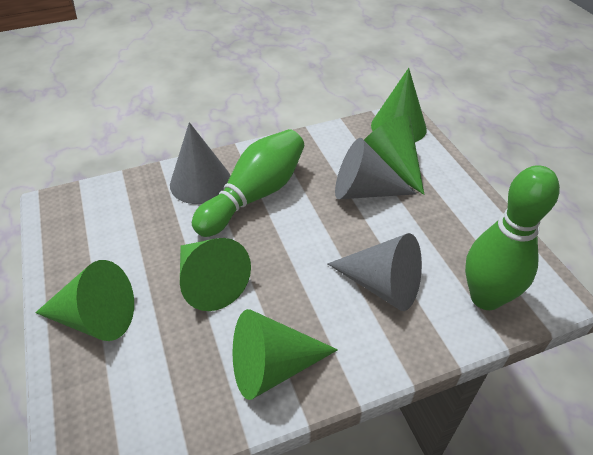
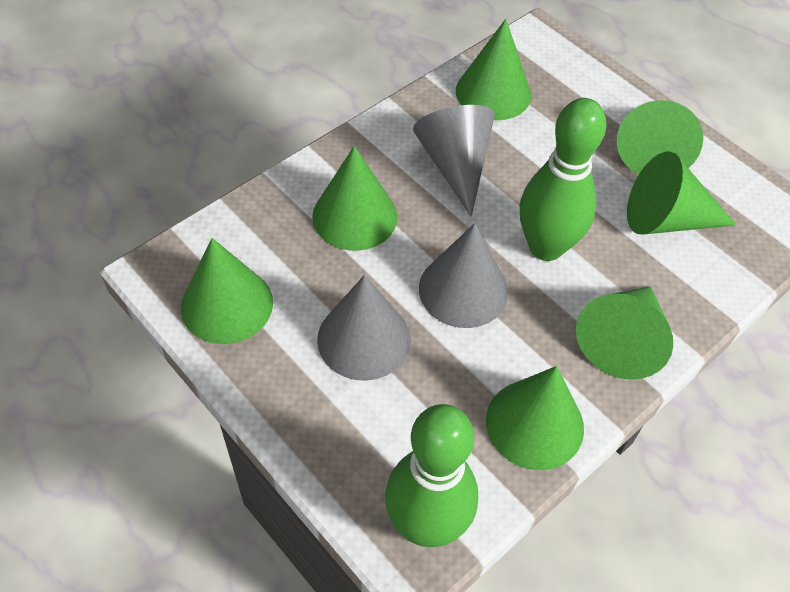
green cone: [35,260,134,341] [180,238,251,311] [233,309,338,400] [364,115,424,195] [371,68,427,142] = 5 -> [181,238,273,344] [312,146,397,251] [456,19,531,120] [486,366,584,470] [576,286,673,379] [617,100,703,174] [627,151,736,235] = 7

